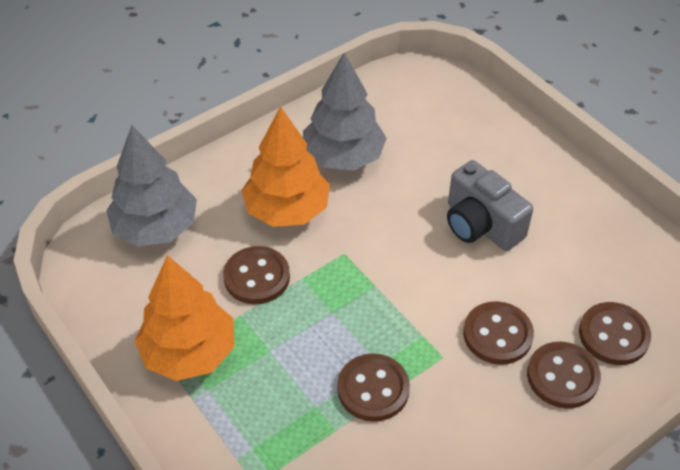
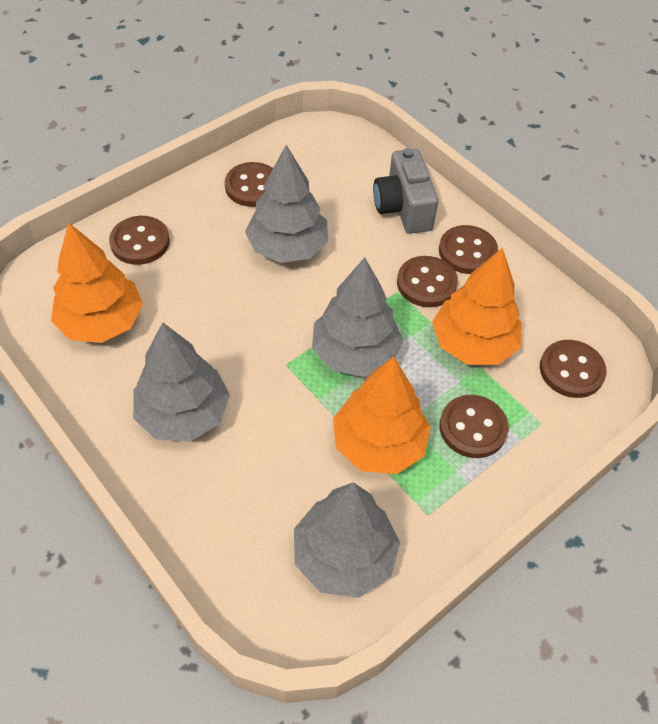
brown button: [223,246,290,304] [337,353,410,422] [463,301,534,365] [527,342,601,409] [579,302,651,365] = 5 -> [109,216,170,265] [225,162,273,207] [397,256,458,307] [439,225,498,274] [440,395,509,458] [540,340,607,398] = 6
grey tree: [106,125,197,246] [303,52,387,170] = 2 -> [133,322,230,442] [245,145,328,263] [294,482,400,598] [312,257,403,377] = 4
orange tree: [135,255,234,381] [241,106,330,227] = 2 -> [51,223,143,343] [333,356,431,474] [432,248,522,365] = 3

